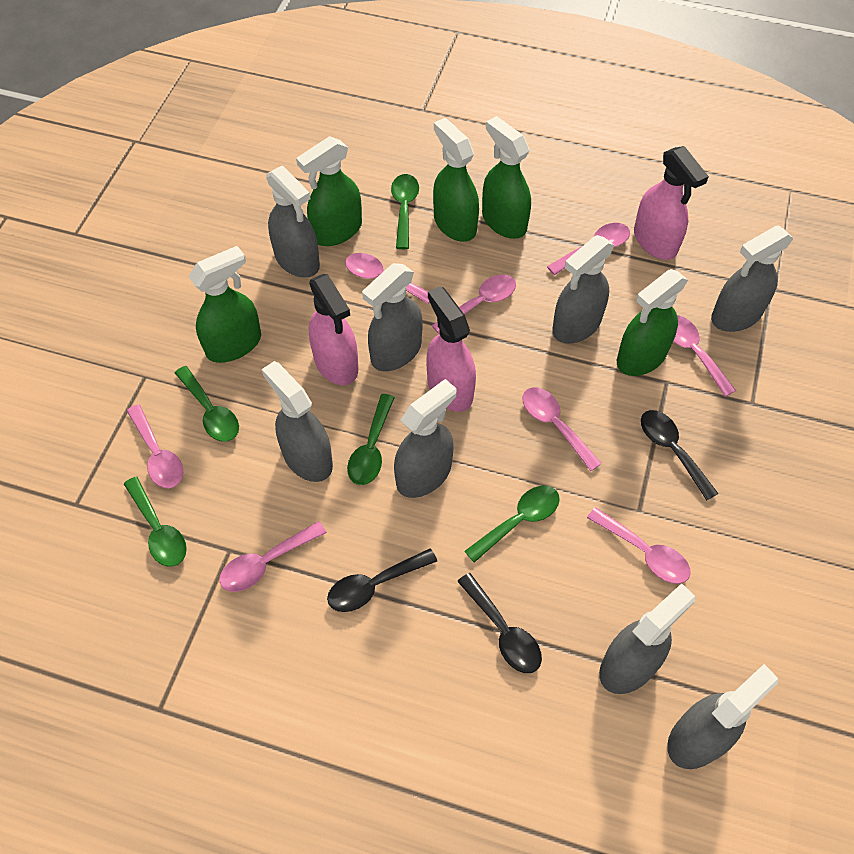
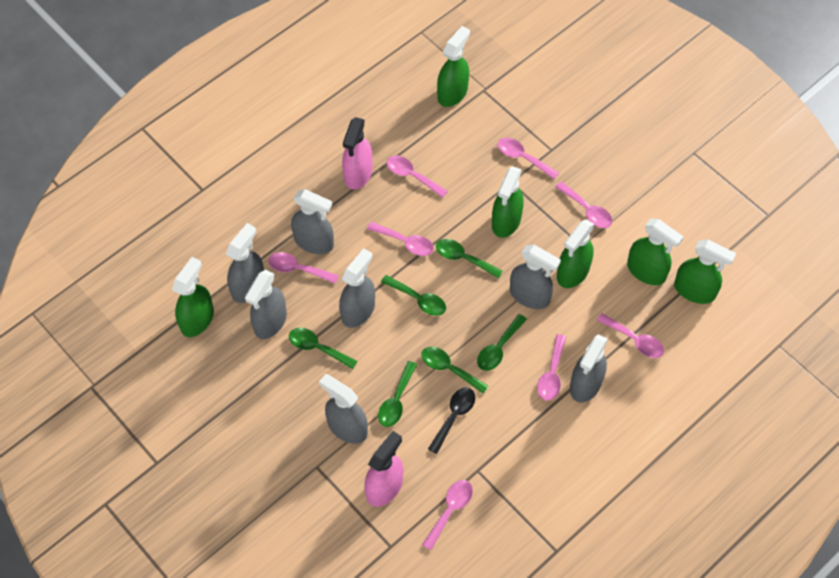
black spoon: [327,548,437,612] [457,573,542,673] [641,410,719,500] = 3 -> [428,387,475,454] = 1
green spoon: [124,477,187,567] [175,366,239,442] [347,394,395,485] [391,174,419,249] [465,486,560,563] = 5 -> [289,328,357,369] [378,361,417,427] [381,275,446,316] [421,347,488,394] [436,239,503,279] [477,314,527,371] = 6
green spray bottle: [188,246,261,363] [296,136,362,246] [433,118,479,242] [482,116,531,239] [617,269,688,376] = 5 -> [172,257,214,337] [437,26,470,107] [492,166,524,238] [557,219,595,288] [627,219,684,285] [674,239,736,304] = 6
grey spray bottle: [262,361,333,482] [266,166,320,278] [362,263,422,371] [394,379,456,498] [552,235,615,344] [599,583,695,694] [667,664,778,769] [711,225,794,332] = 8 -> [226,223,264,303] [245,270,287,339] [291,189,334,254] [319,374,368,444] [339,248,375,328] [510,245,561,309] [570,334,608,402] = 7
pink spray bottle: [309,274,359,385] [426,286,476,412] [634,146,709,260] = 3 -> [342,117,373,190] [364,431,403,507] = 2

